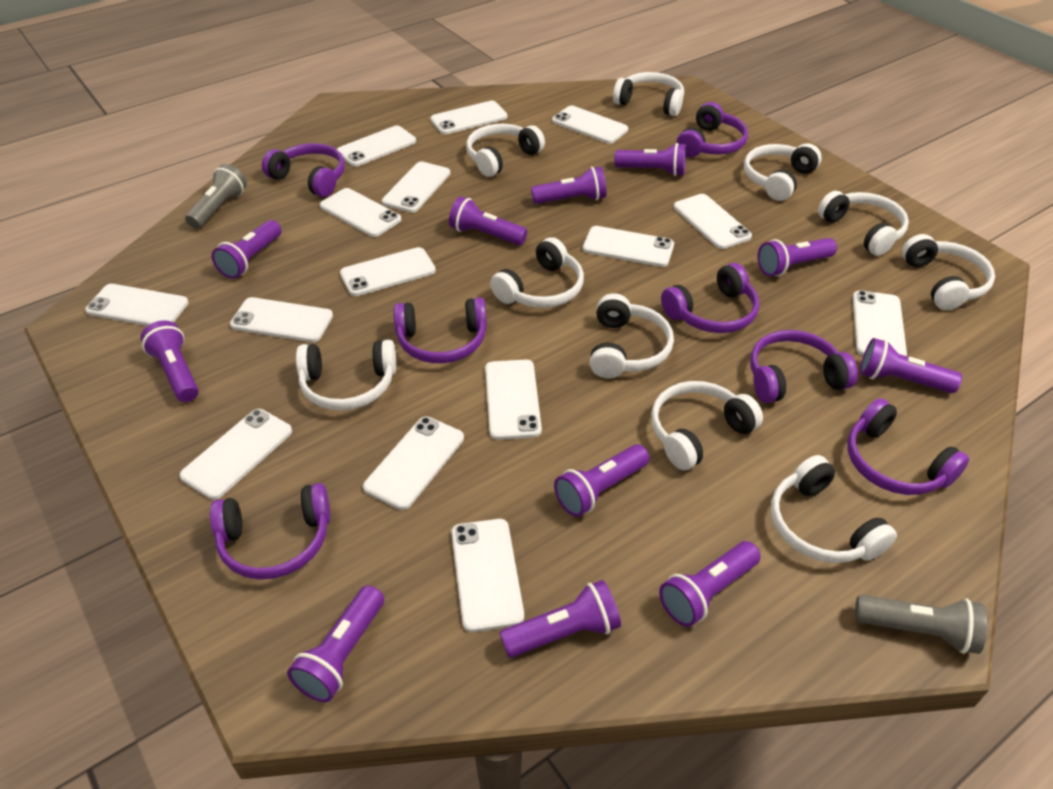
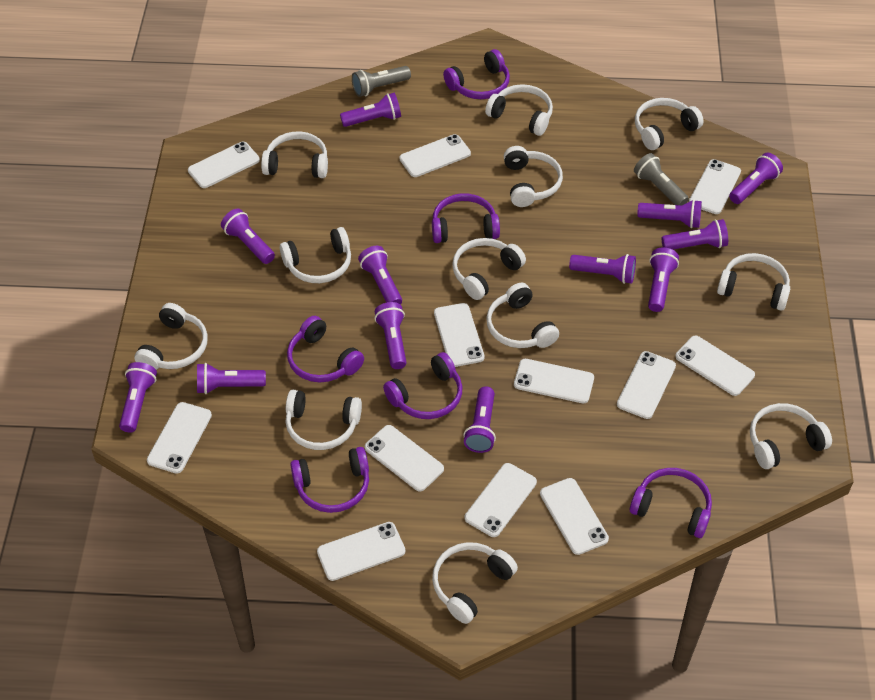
purple flashlight: [140,320,199,402] [212,220,281,279] [287,585,384,702] [449,196,528,245] [500,580,621,658] [531,166,606,204] [554,444,649,517] [614,143,686,176] [659,541,761,627] [757,238,837,276] [860,338,962,393] = 11 -> [119,362,157,433] [197,363,266,394] [221,209,275,264] [340,93,401,127] [358,246,402,304] [374,302,407,369] [463,386,496,453] [569,254,636,284] [637,200,702,228] [648,248,679,312] [662,219,728,250] [729,153,783,204] = 12
purple headphones: [210,483,331,580] [262,143,345,197] [394,297,487,363] [661,263,759,333] [676,102,748,157] [750,330,858,403] [847,398,969,495] = 7 -> [287,316,364,382] [290,447,369,513] [383,352,462,419] [432,193,500,243] [443,49,510,99] [630,468,712,538] = 6
white headphones: [296,340,396,410] [466,124,545,177] [490,237,584,308] [590,293,674,378] [613,72,684,116] [651,381,763,470] [744,143,822,201] [771,455,897,563] [818,191,909,256] [902,234,995,310] = 10 -> [134,303,208,370] [261,131,328,178] [280,227,351,283] [285,390,362,450] [432,542,518,624] [452,238,526,300] [485,84,553,136] [486,283,559,348] [504,146,563,207] [635,98,704,150] [717,253,790,311] [750,403,832,469] = 12
white phone: [85,284,189,326] [179,409,292,500] [230,297,333,342] [320,188,401,237] [337,126,416,167] [340,247,436,296] [363,416,464,510] [382,162,450,213] [430,101,507,134] [451,519,524,632] [485,360,542,440] [552,106,628,144] [583,226,674,267] [674,194,752,249] [853,290,907,356] = 15 -> [147,402,212,473] [188,142,260,188] [317,522,405,581] [365,425,444,492] [399,134,471,177] [434,303,485,367] [465,463,537,537] [514,359,594,403] [540,478,609,555] [617,351,676,419] [675,336,755,396] [689,159,741,214] = 12

